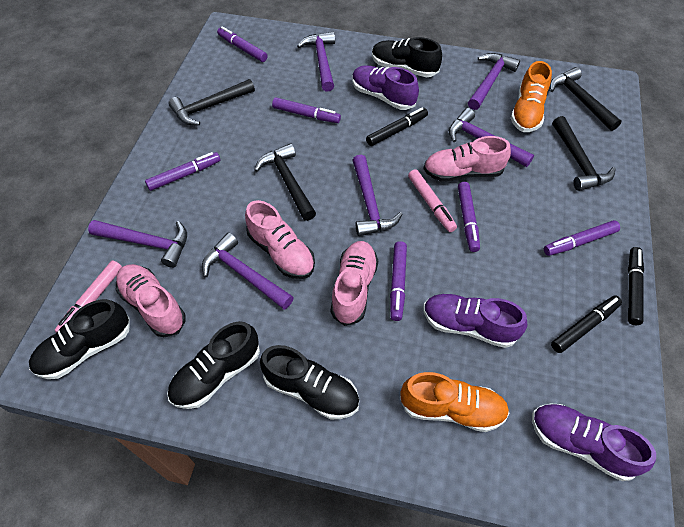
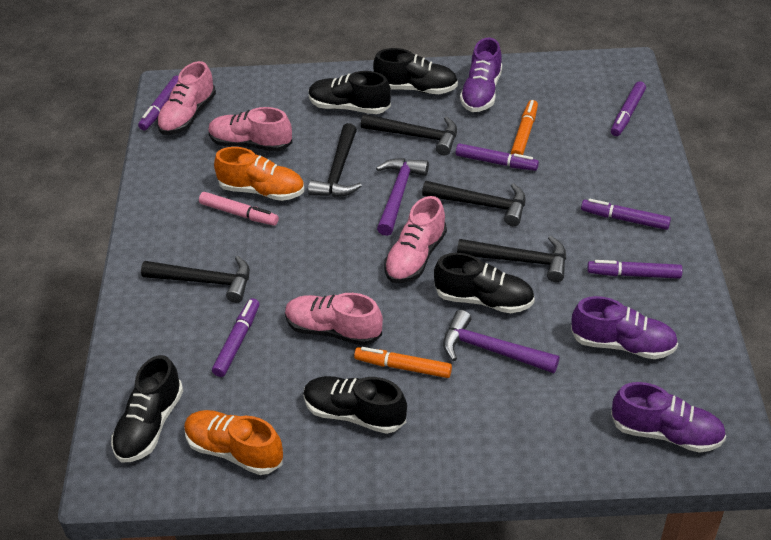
black hammer: [168,79,255,125] [254,143,316,221] [550,67,622,131] [552,116,616,191] = 4 -> [141,256,250,303] [308,123,362,197] [361,114,457,155] [422,181,526,226] [457,236,566,282] = 5
black marker: [366,108,428,146] [551,295,622,353] [628,247,644,325] = 3 -> none = 0
black shoe: [29,299,130,379] [167,321,260,409] [260,345,359,419] [372,37,442,77] = 4 -> [111,355,183,462] [304,376,407,434] [309,71,391,114] [373,48,458,94] [434,253,535,313] = 5
orange marker: none = 0 -> [354,347,452,378] [511,100,538,155] = 2
pink marker: [54,260,122,333] [408,169,457,232] = 2 -> [199,192,279,226] = 1
purple hammer: [88,220,187,268] [202,233,294,310] [297,32,335,92] [352,155,403,236] [449,108,534,167] [468,53,520,110] = 6 -> [376,158,429,236] [443,310,560,373] = 2

